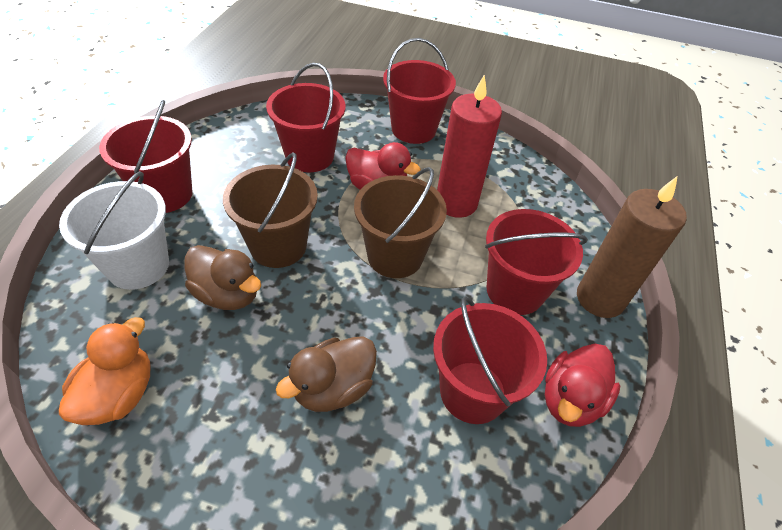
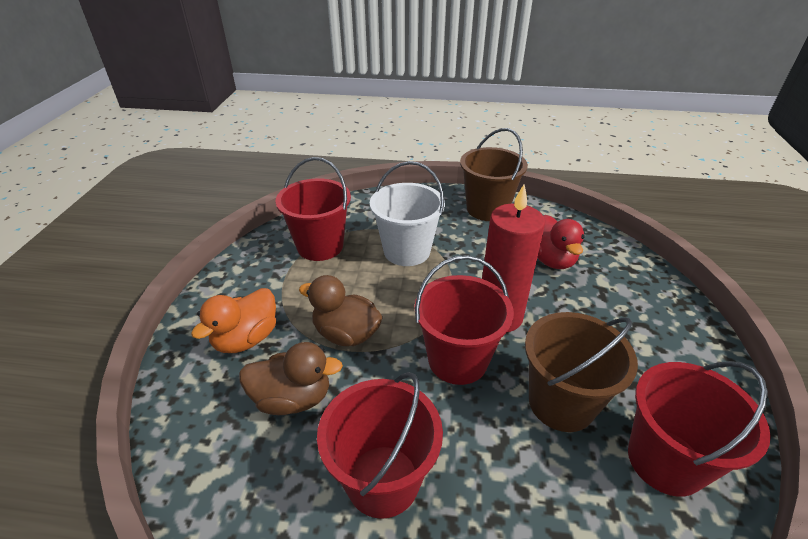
brown candle: [577,177,687,318] = 1 -> none = 0
red bucket: [99,100,193,213] [266,63,346,172] [383,38,456,144] [433,296,547,424] [485,209,588,315] = 5 -> [276,157,351,261] [317,372,443,519] [414,255,514,385] [628,361,771,497] = 4
red duck: [345,142,421,190] [545,344,620,427] = 2 -> [537,215,584,269] = 1

